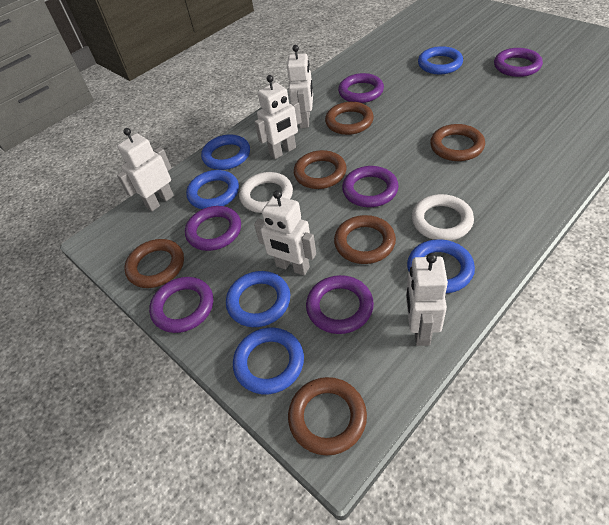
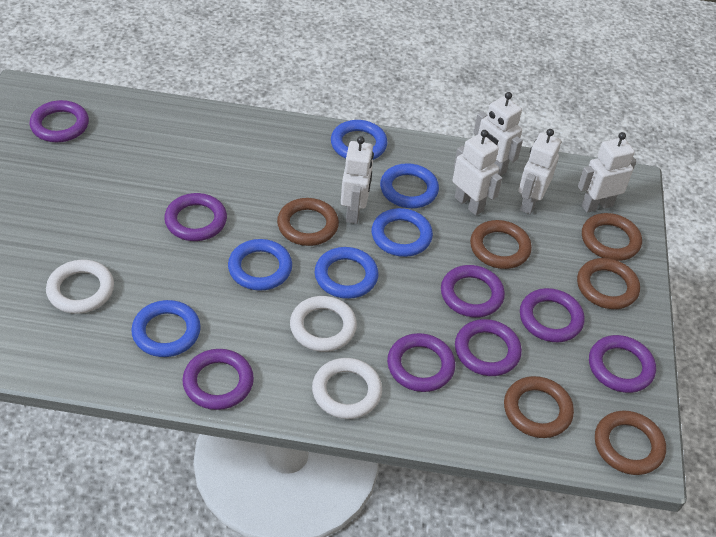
purple ring: [149,277,213,333] [185,206,241,251] [306,275,374,334] [338,73,384,103] [342,166,398,207] [494,48,543,77] = 6 -> [30,100,89,142] [164,193,227,241] [182,349,254,410] [387,333,455,392] [441,265,505,317] [455,319,522,376] [520,288,585,342] [589,335,656,393] = 8
white ring: [239,172,293,213] [412,194,474,241] = 2 -> [46,260,114,314] [290,296,357,352] [312,358,382,419] = 3

